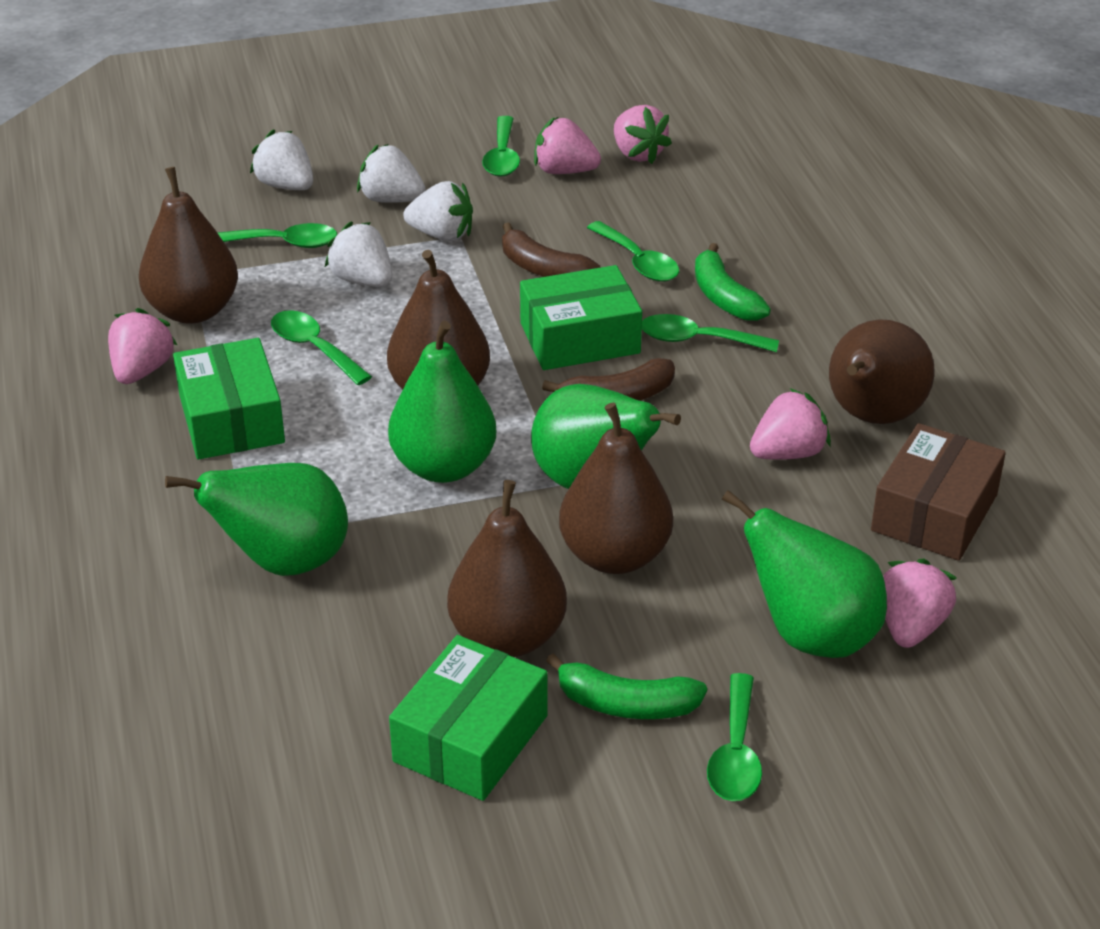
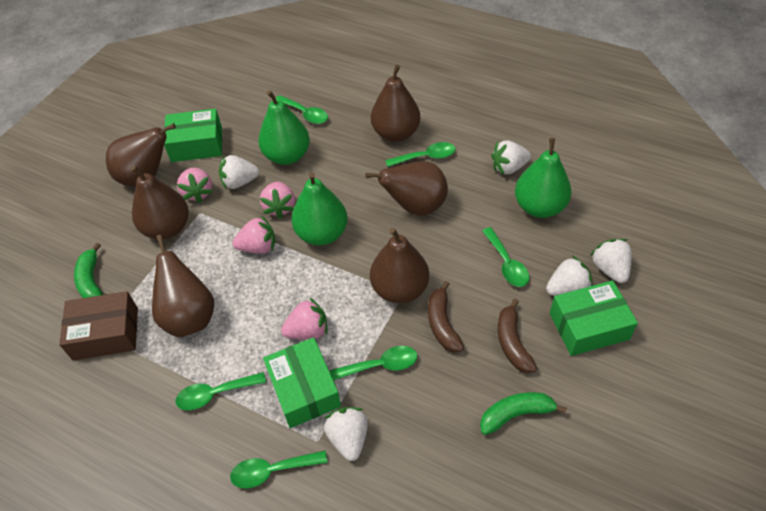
brown pear: [139,167,238,324] [387,250,490,390] [447,480,567,657] [559,403,673,574] [829,319,934,424] = 5 -> [106,123,176,186] [131,165,189,239] [152,235,214,337] [365,161,448,216] [370,228,429,304] [371,65,420,142] = 6
green pear: [165,463,348,576] [388,321,496,483] [531,384,681,489] [722,490,887,658] = 4 -> [258,90,310,165] [291,172,348,245] [515,138,571,218] = 3
pink strawberry: [108,308,177,384] [534,117,601,174] [614,105,672,164] [750,388,831,460] [883,559,957,648] = 5 -> [177,168,213,203] [233,216,275,254] [260,182,295,219] [281,297,328,339] = 4
white strawberry: [250,129,313,190] [325,222,392,287] [357,144,426,203] [403,181,473,241] = 4 -> [219,155,260,189] [324,407,368,461] [491,140,531,175] [546,256,593,296] [590,239,632,283] = 5

